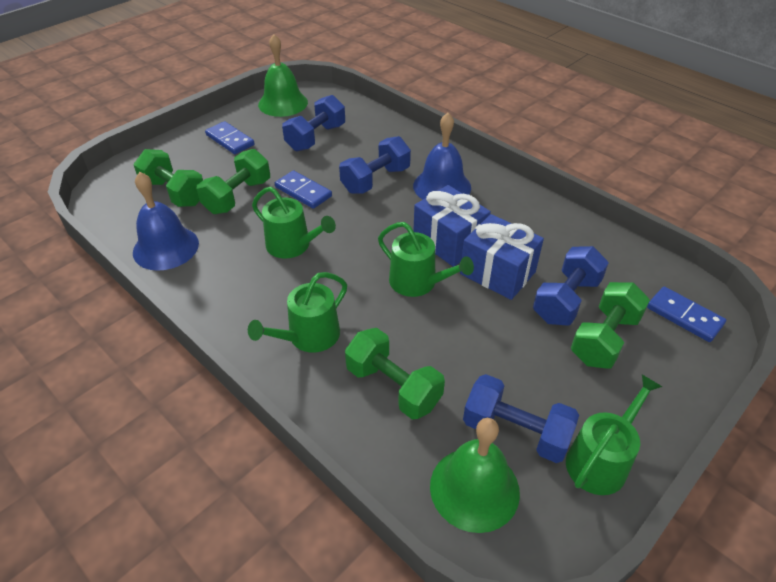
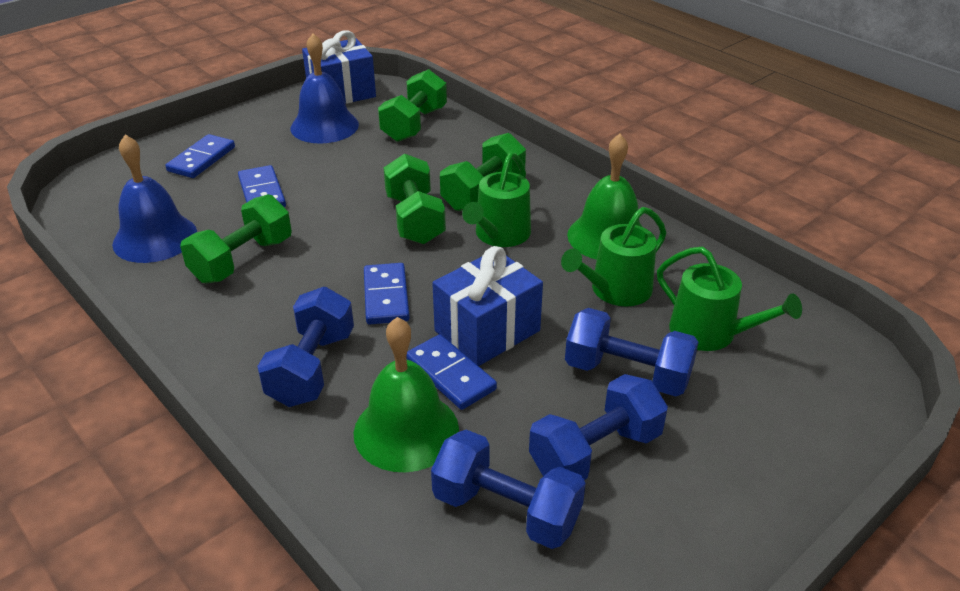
blue domino: [205,121,255,154] [275,170,332,209] [647,286,726,342] = 3 -> [166,134,235,178] [238,165,286,207] [364,263,410,324] [406,334,497,410] = 4
green watering can: [248,272,347,353] [252,187,336,258] [378,222,474,297] [566,375,662,495] = 4 -> [462,152,531,247] [561,207,666,307] [657,247,802,351] = 3

